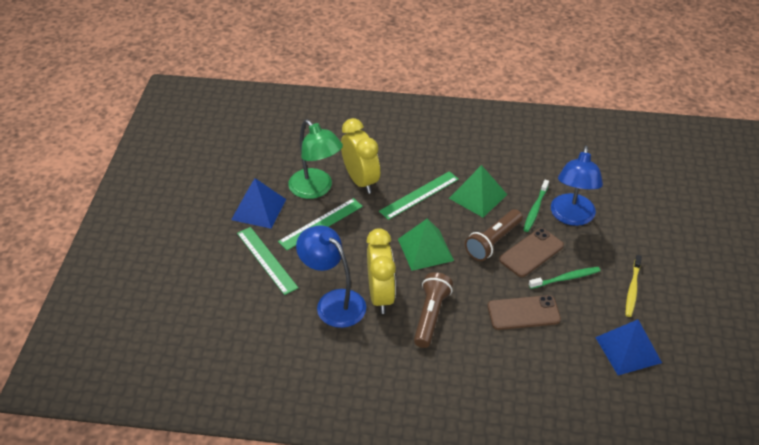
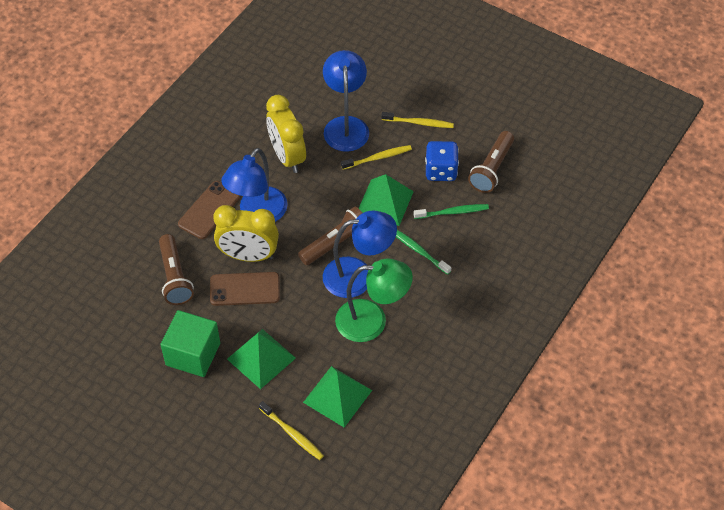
blue dice: none = 0 -> [425,141,459,181] = 1
blue lamp: [296,225,366,328] [551,145,603,226] = 2 -> [222,148,288,222] [323,50,369,152] [323,210,397,298] = 3
blue pyramid: [231,178,286,229] [595,319,662,375] = 2 -> none = 0
brown flashlight: [414,272,453,348] [465,209,523,261] = 2 -> [159,234,194,305] [298,207,362,265] [468,131,514,193] = 3
green cube: none = 0 -> [161,310,220,377] = 1
green pyramid: [398,218,454,271] [449,165,507,217] = 2 -> [227,329,296,389] [303,366,372,428] [359,174,414,226] = 3
green ruler: [237,227,298,295] [278,198,363,250] [379,171,459,220] = 3 -> none = 0
yellow toothbrush: [625,255,642,317] = 1 -> [259,401,324,460] [341,145,412,170] [381,112,454,128] = 3

